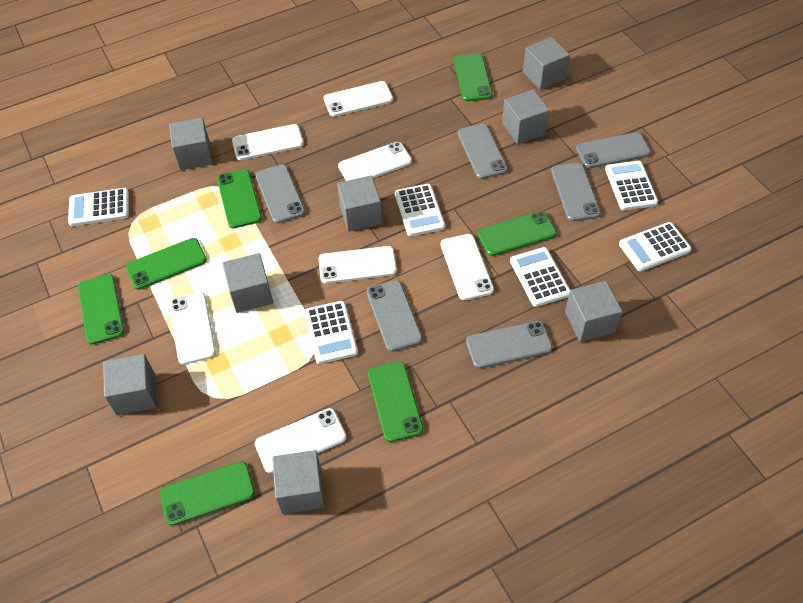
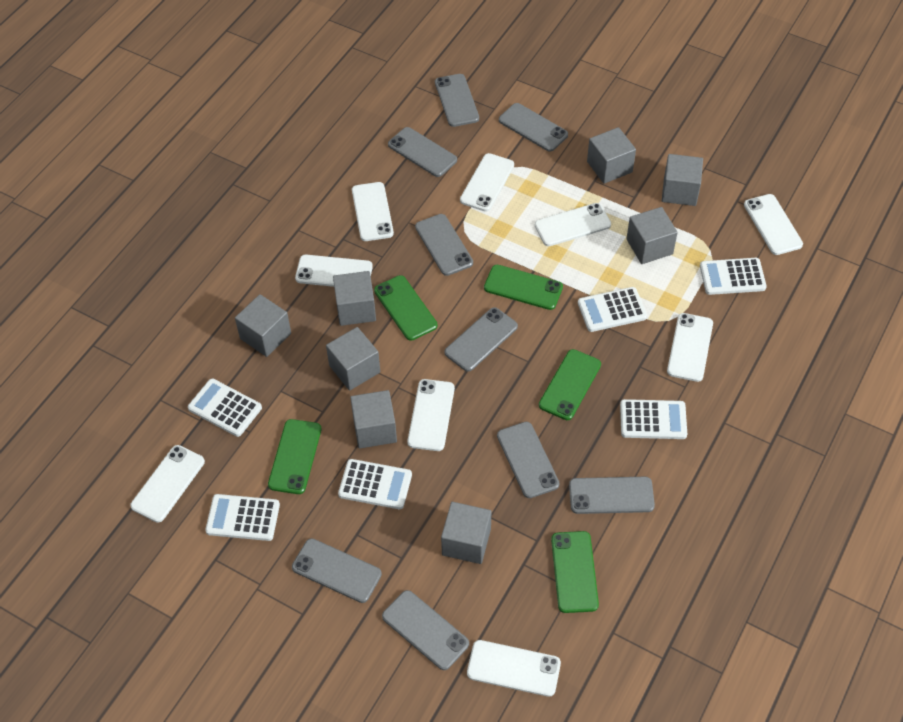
green phone: [78,274,125,345] [126,238,207,290] [160,462,255,526] [217,169,262,229] [368,361,423,442] [453,53,493,101] [477,211,557,256] = 7 -> [268,419,321,494] [374,275,438,341] [484,265,563,310] [539,349,601,420] [551,531,599,613] = 5
grey phone: [255,164,305,223] [366,280,422,352] [457,124,508,179] [466,321,553,368] [551,163,601,221] [576,132,651,168] = 6 -> [292,538,382,603] [382,590,469,670] [388,127,457,177] [415,214,473,276] [435,74,479,127] [444,307,518,372] [497,422,560,498] [499,103,568,152] [569,477,655,514] = 9
white phone: [169,292,216,365] [232,124,304,160] [255,408,346,473] [318,246,397,284] [324,81,393,117] [338,142,412,181] [440,234,494,300] = 7 -> [130,445,205,523] [295,255,373,287] [352,182,394,241] [407,379,455,451] [460,153,514,212] [467,640,561,697] [535,203,611,246] [667,313,713,382] [744,194,803,255] = 9

